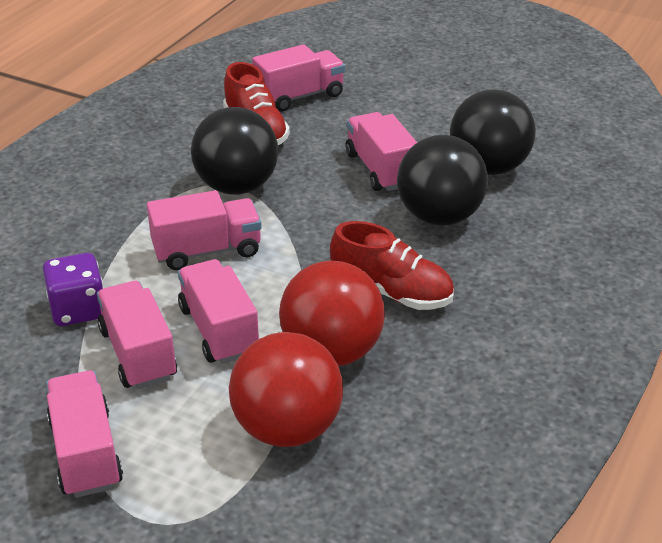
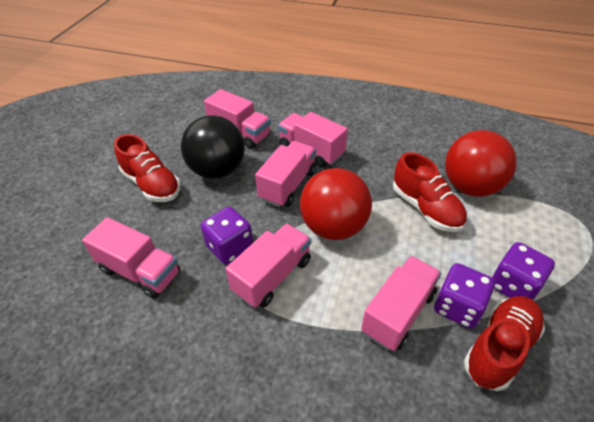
black ball: [191,107,278,195] [397,135,488,226] [450,89,536,175] = 3 -> [181,115,245,179] = 1
purple dice: [43,253,103,326] = 1 -> [201,207,253,264] [434,263,495,329] [492,242,555,300] = 3
red shoe: [223,62,290,145] [330,221,454,310] = 2 -> [114,134,180,202] [393,152,467,232] [464,296,545,391] = 3

